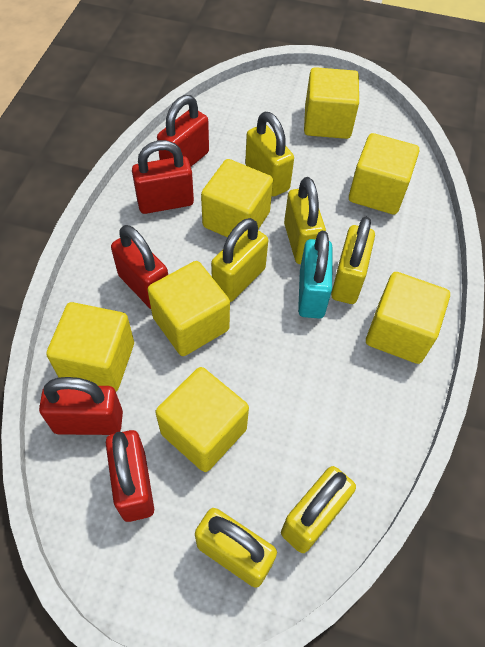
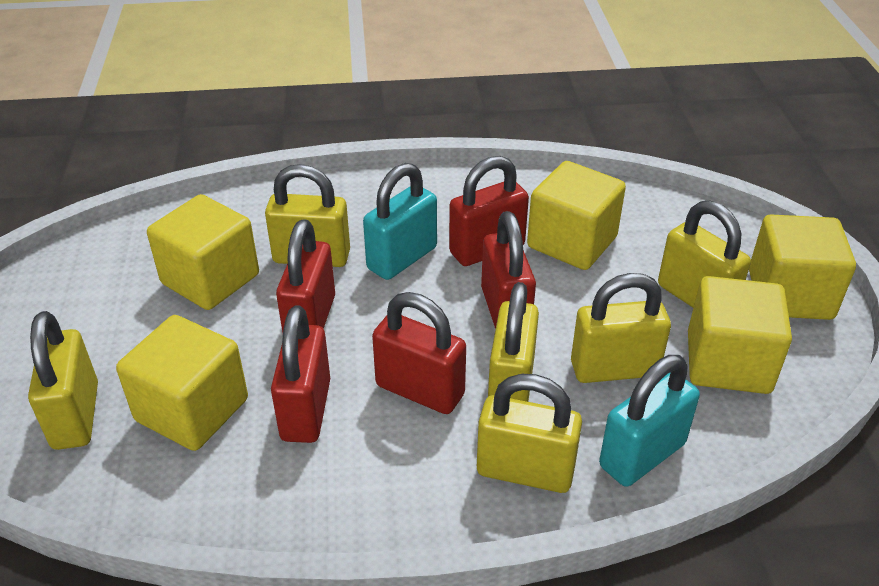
turquoise padlock: [298,231,332,318] = 1 -> [363,163,437,280] [599,355,700,487] = 2
yellow cube: [46,302,134,392] [147,261,230,356] [155,367,249,472] [201,159,273,237] [304,67,359,139] [349,133,419,214] [366,272,450,364] = 7 -> [116,315,248,451] [147,194,259,310] [527,161,626,270] [688,276,792,394] [749,215,856,320] = 5

